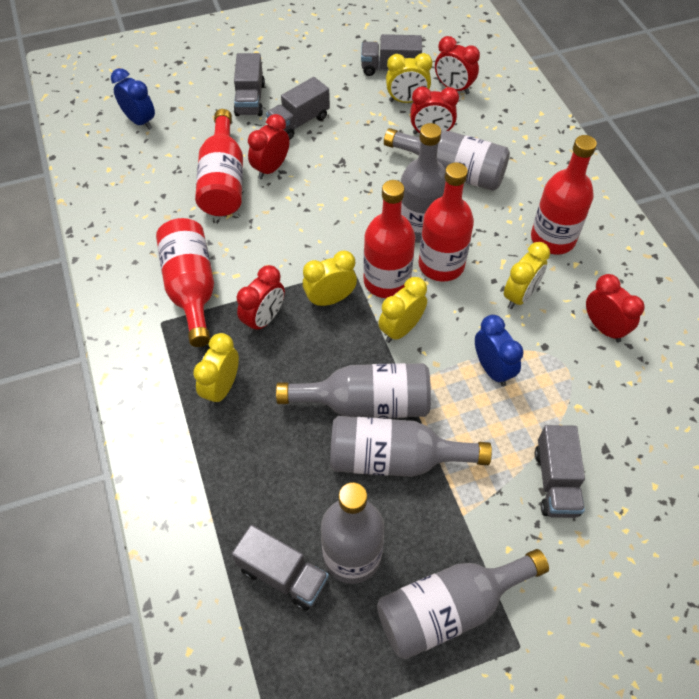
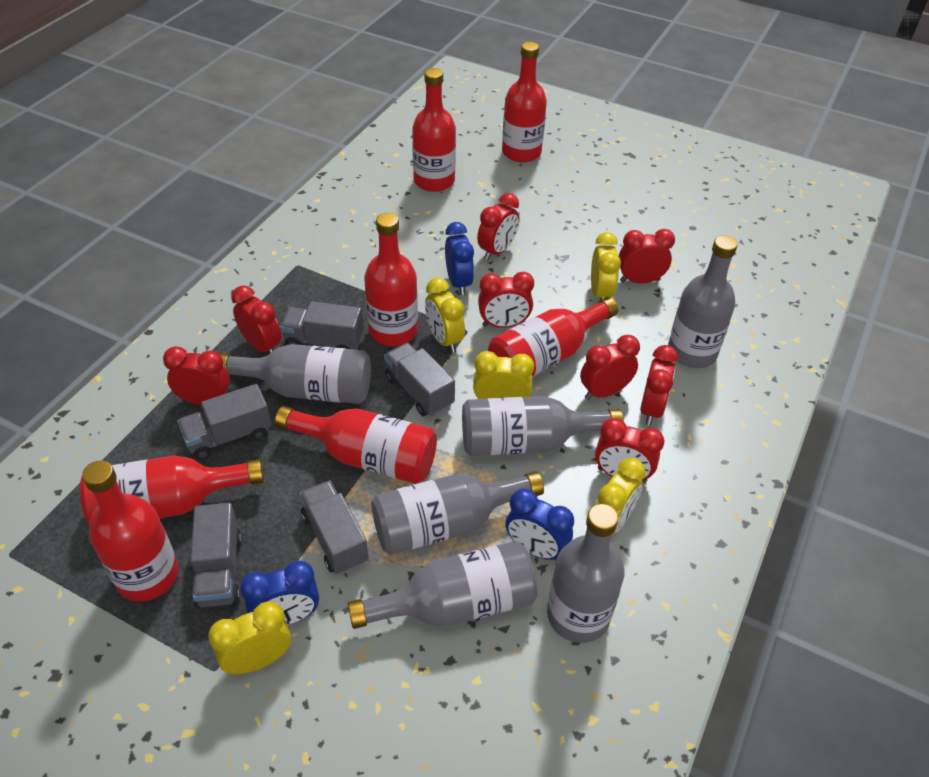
blue clock: [111,68,155,130] [475,315,524,387] = 2 -> [240,561,319,625] [445,222,474,295] [505,488,574,560] = 3
red bottle: [156,218,214,347] [195,109,243,216] [363,180,415,298] [419,162,474,282] [531,135,597,254] = 5 -> [80,455,264,525] [82,460,179,602] [275,406,437,484] [364,213,418,346] [412,68,456,192] [488,297,618,377] [502,42,547,163] = 7
red clock: [237,265,285,334] [248,114,289,179] [411,86,459,134] [435,36,480,95] [586,274,645,343] = 5 -> [163,346,230,406] [231,285,281,354] [477,193,519,260] [478,272,534,328] [580,335,640,400] [595,418,664,483] [619,229,675,283] [640,345,678,425] = 8

